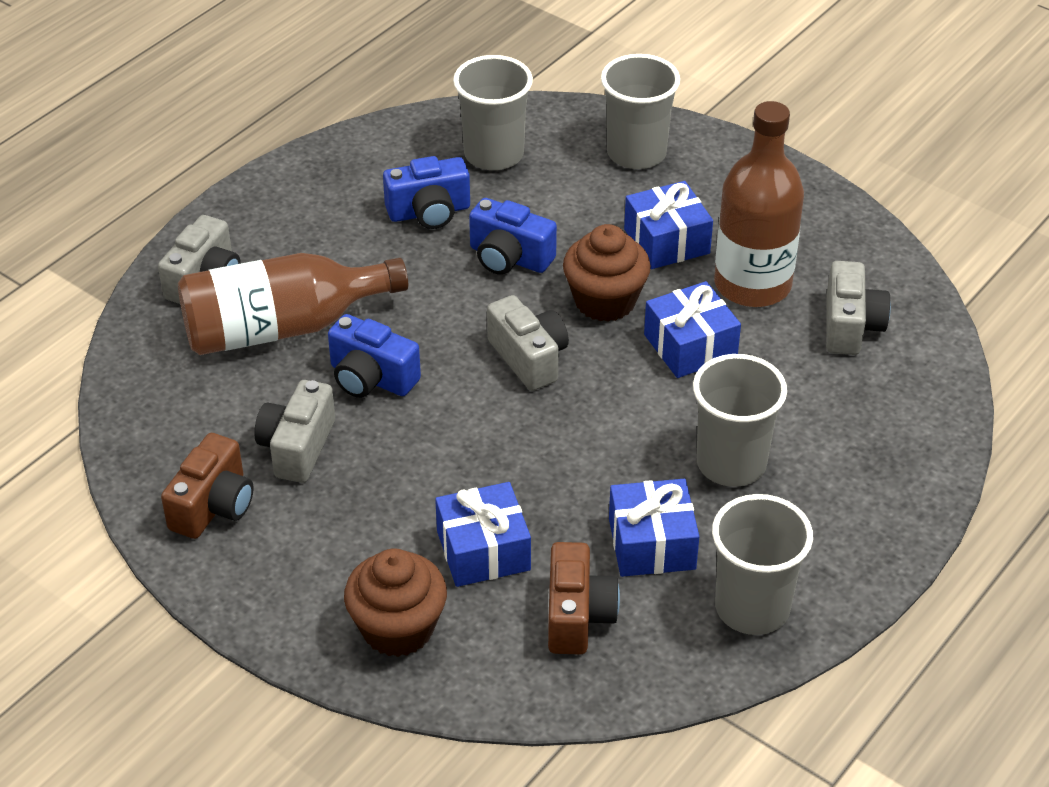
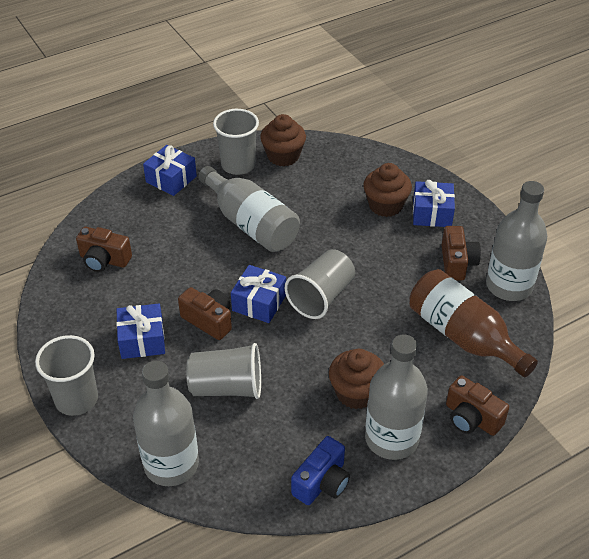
blue camera: [328,314,421,398] [383,156,470,229] [469,198,557,275] = 3 -> [291,436,350,505] = 1
brown bottle: [178,253,408,355] [714,101,804,307] = 2 -> [409,269,538,377] = 1
brown camera: [161,433,253,539] [548,542,620,655] = 2 -> [76,227,132,272] [178,287,232,340] [442,226,481,281] [446,375,509,436] = 4
brown cupcake: [344,548,447,657] [563,224,651,322] = 2 -> [260,114,306,166] [329,349,384,409] [363,163,412,217] = 3
grey bottle: none = 0 -> [133,361,199,486] [198,166,300,252] [365,334,428,460] [486,181,547,301] = 4
grey camera: [158,215,241,304] [254,380,335,483] [487,295,569,391] [826,261,891,355] = 4 -> none = 0

